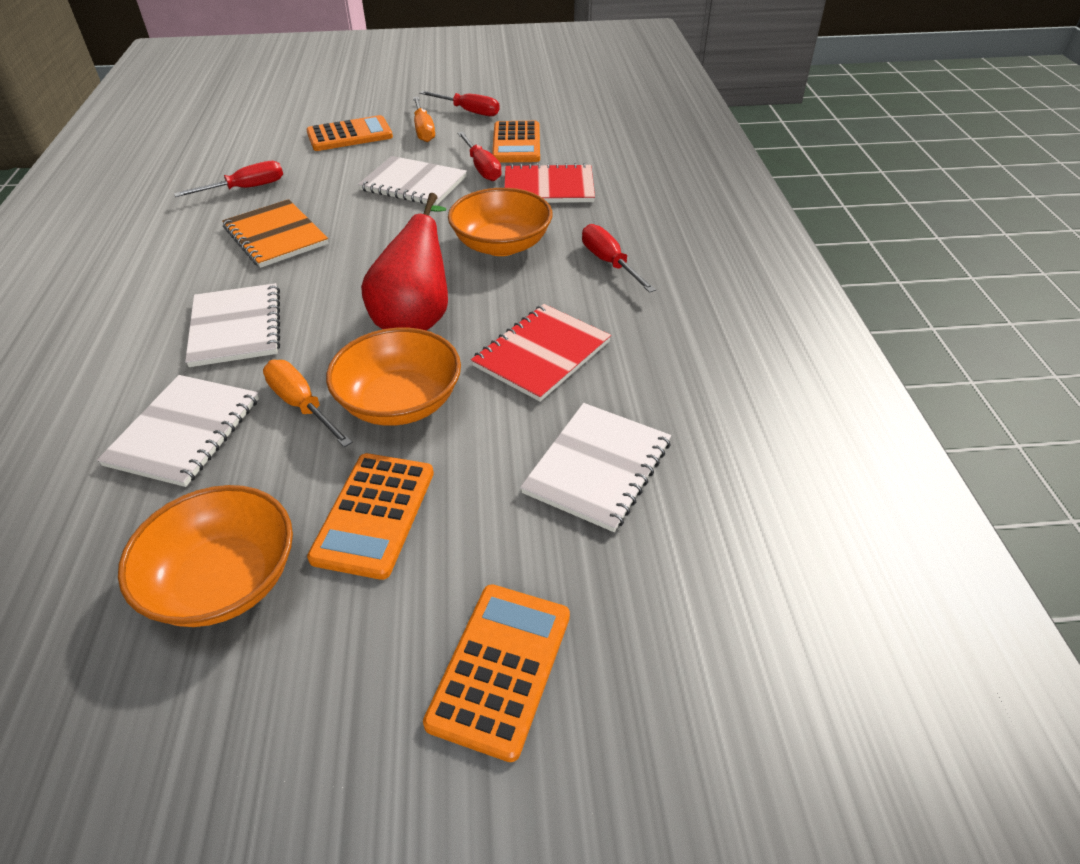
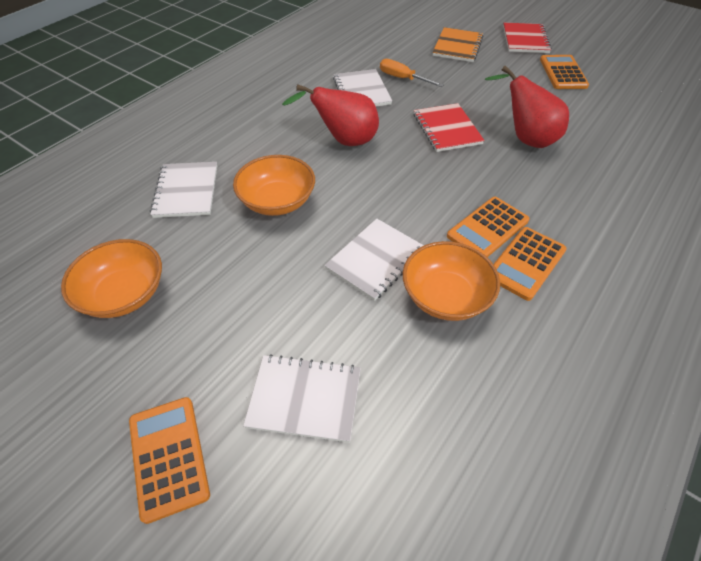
orange screwdriver: [263,360,352,447] [413,97,435,142] = 2 -> [380,59,444,87] = 1
red pear: [361,193,448,331] = 1 -> [282,84,379,146] [485,66,569,148] = 2
red screwdriver: [174,161,283,197] [419,91,500,116] [457,132,502,181] [582,224,656,293] = 4 -> none = 0

